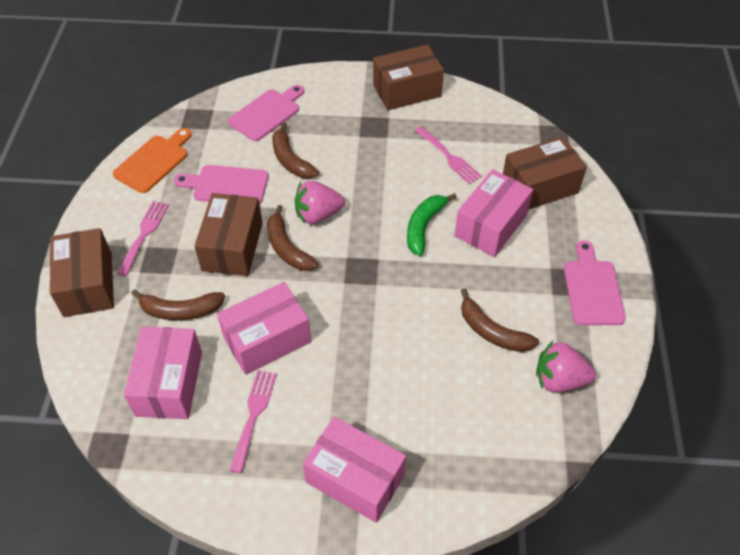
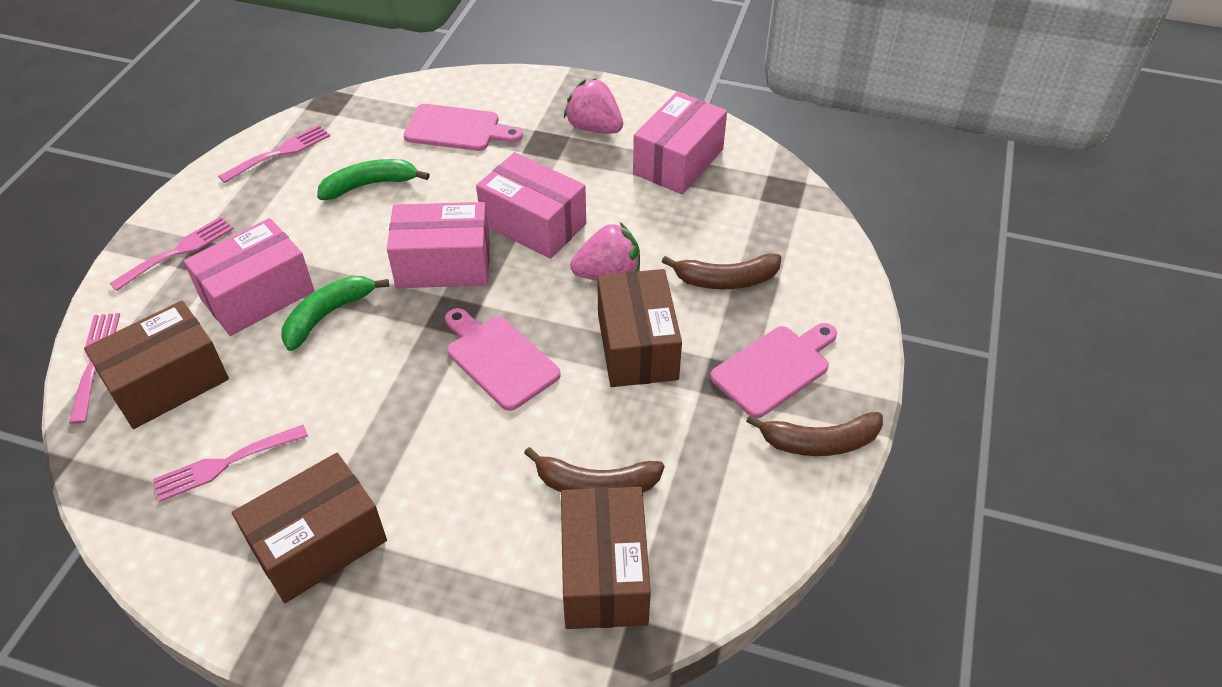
brown banana: [131,289,225,320] [267,205,319,271] [272,122,319,179] [461,288,539,352] = 4 -> [524,447,665,492] [662,253,781,289] [746,412,883,456] = 3
green banana: [407,193,457,256] = 1 -> [281,276,389,351] [317,159,430,200] = 2
orange cutting board: [113,128,192,193] = 1 -> none = 0
pink fork: [117,201,169,276] [229,370,277,473] [415,126,482,184] = 3 -> [69,313,120,424] [109,217,234,291] [153,425,308,502] [218,125,330,183] = 4

